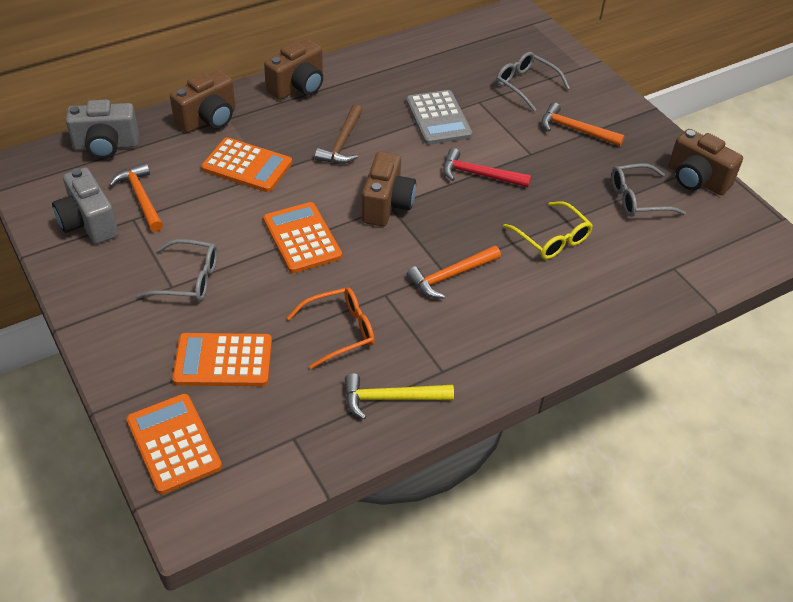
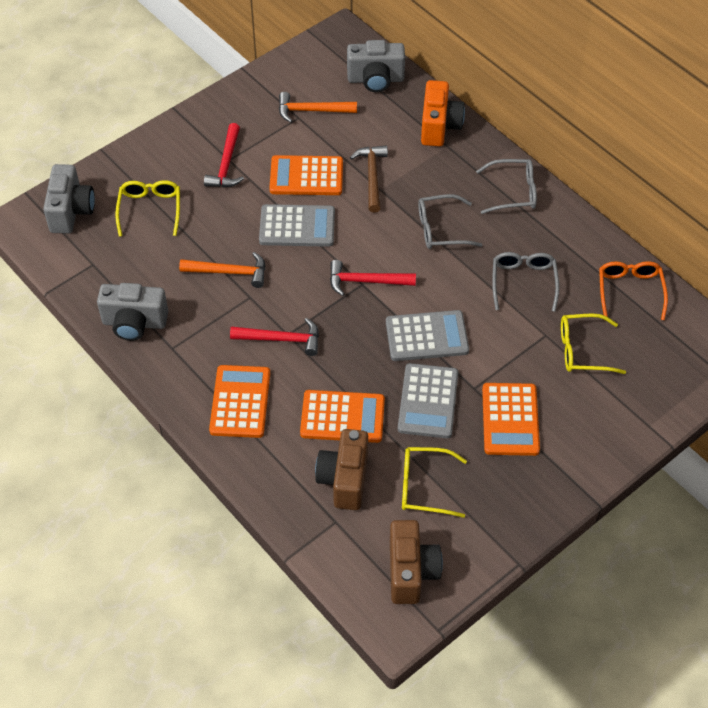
brown camera: [170,70,235,133] [264,39,323,100] [362,151,416,226] [668,129,743,195] = 4 -> [315,429,368,510] [390,520,443,604] = 2
grey calculator: [406,90,472,145] = 1 -> [259,204,335,247] [386,310,469,361] [398,363,458,438] = 3
grey camera: [52,167,118,244] [66,99,139,159] = 2 -> [43,164,95,233] [97,283,168,341] [347,40,405,92] = 3
orange camera: none = 0 -> [421,80,465,146] = 1
orange hammer: [109,163,163,232] [407,245,501,298] [542,102,625,146] = 3 -> [179,252,265,288] [279,92,357,123] = 2
red hammer: [443,148,531,187] = 1 -> [204,123,244,187] [230,318,319,356] [330,260,416,296] = 3
yellow glasses: [503,201,593,259] = 1 -> [115,180,180,237] [402,447,467,518] [561,314,626,374] = 3
yellow hammer: [345,373,454,419] = 1 -> none = 0

